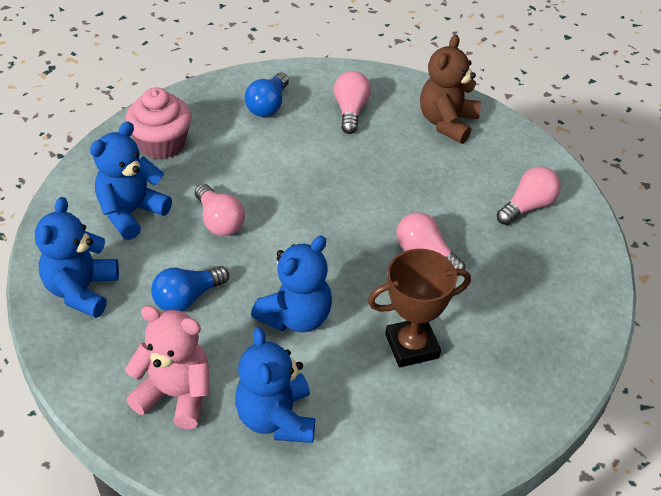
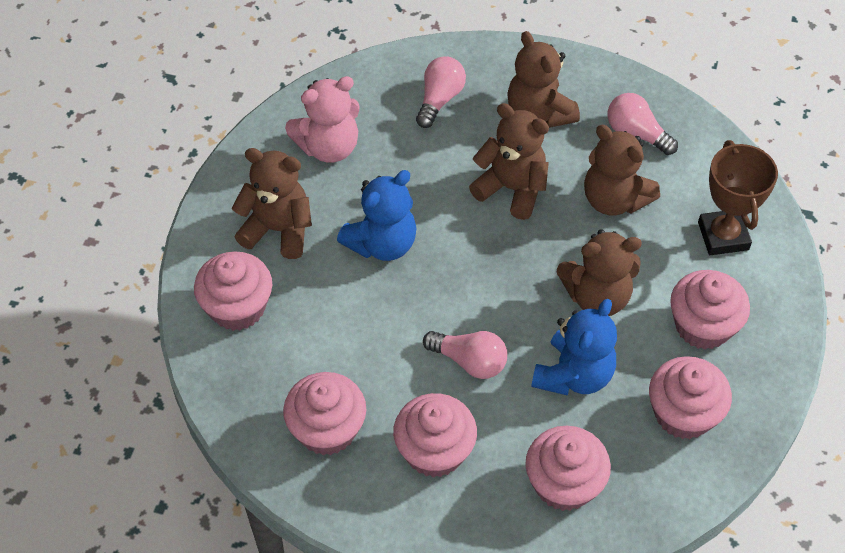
blue light bulb: [151,266,229,311] [245,73,289,117] = 2 -> none = 0
blue teddy bear: [35,197,119,318] [90,121,172,240] [235,327,315,443] [251,236,332,332] = 4 -> [337,170,416,261] [531,299,617,396] = 2
brown teddy bear: [420,35,481,144] = 1 -> [232,148,312,259] [469,103,549,220] [507,31,580,128] [557,229,642,316] [584,125,660,215] = 5
pink cupcake: [125,87,192,159] = 1 -> [194,251,272,331] [283,372,366,455] [393,393,477,478] [525,426,611,511] [649,356,732,439] [670,270,750,349] = 6
pink light bulb: [195,184,245,236] [334,71,371,134] [397,212,465,276] [497,167,561,225] = 4 -> [416,56,466,128] [423,331,507,379] [608,93,678,155] = 3

